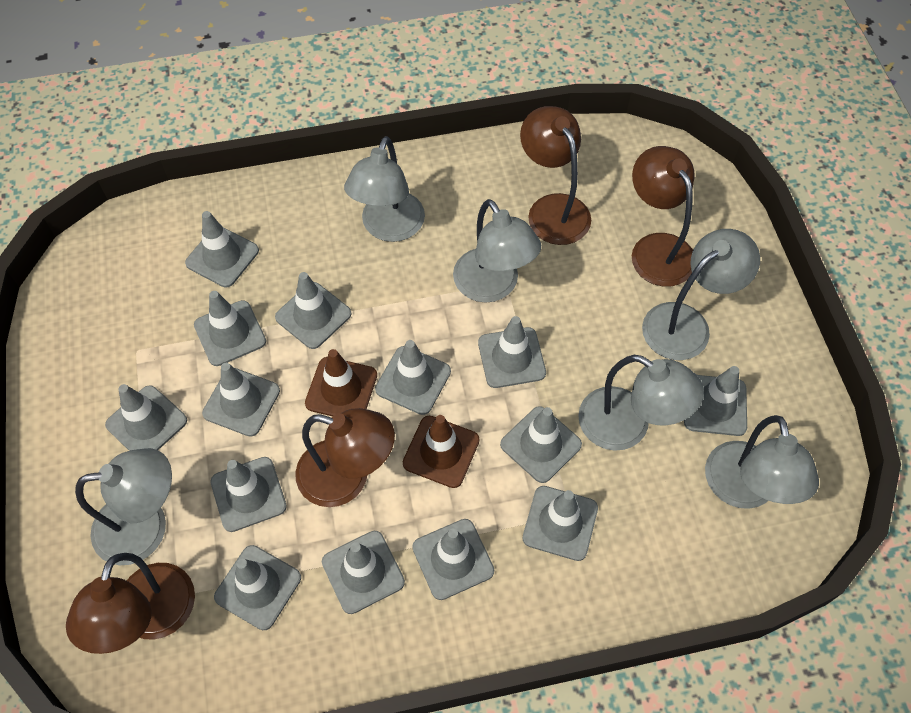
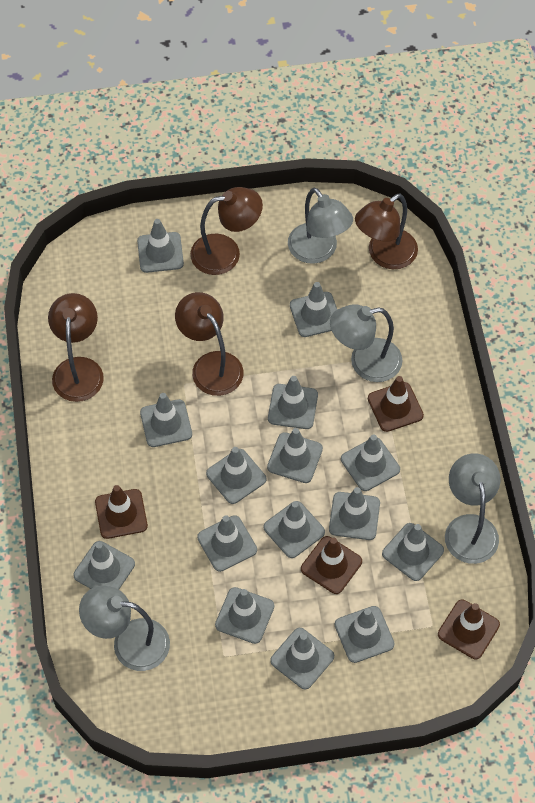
brown traffic cone: [305,349,377,417] [403,415,480,488] = 2 -> [95,485,148,539] [301,536,362,594] [368,376,424,432] [438,600,500,659] = 4
grey lamp: [75,448,172,565] [344,136,425,242] [453,199,541,303] [578,355,704,451] [642,229,760,360] [705,415,819,509] = 6 -> [79,586,170,671] [288,188,353,264] [330,304,402,382] [445,453,500,564] = 4
grey traffic cone: [105,384,187,451] [185,211,259,287] [194,291,266,366] [202,363,280,437] [211,457,287,532] [214,545,301,630] [275,272,352,349] [322,531,405,614] [375,340,451,415] [412,519,494,600] [478,316,546,388] [500,406,582,483] [523,486,598,561] [684,366,747,436] = 14 -> [73,541,135,589] [137,219,184,273] [140,393,192,447] [197,515,257,572] [206,447,266,504] [215,587,274,644] [264,501,325,558] [267,428,323,483] [268,376,318,429] [270,628,334,689] [290,282,337,337] [329,487,380,540] [335,606,395,663] [341,434,400,491] [382,523,444,581] = 15

